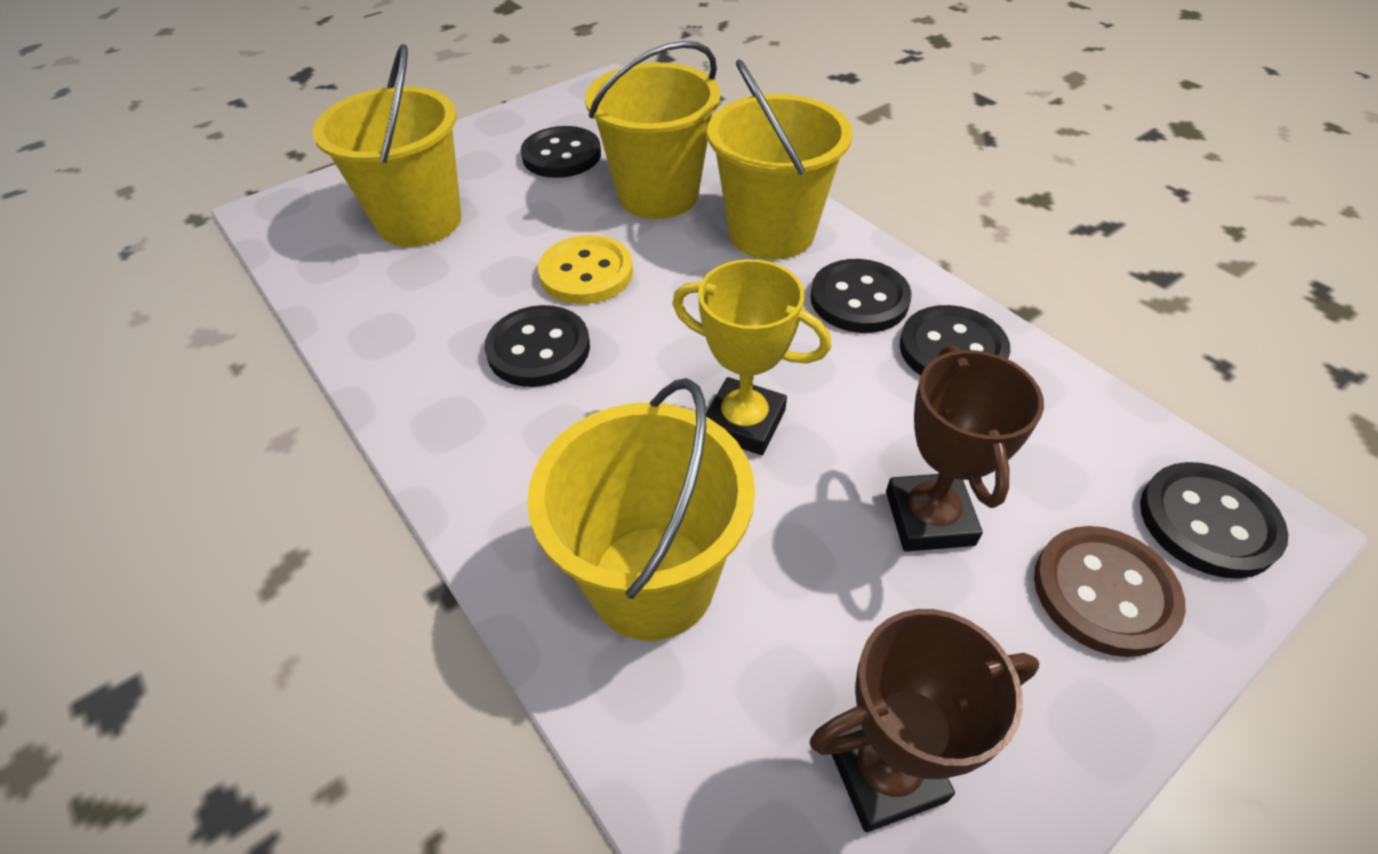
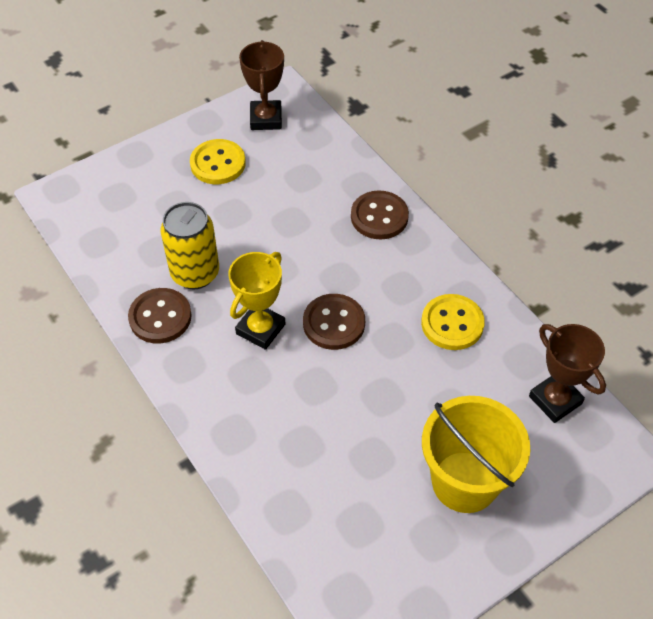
black button: [485,305,590,387] [520,126,601,178] [810,259,911,333] [900,305,1010,376] [1140,462,1289,579] = 5 -> none = 0
brown button: [1034,526,1186,657] = 1 -> [128,288,192,344] [303,294,365,350] [351,190,409,239] = 3
yellow bucket: [313,44,462,247] [527,378,755,641] [585,41,720,219] [707,59,853,260] = 4 -> [422,396,530,513] = 1
yellow button: [538,235,633,304] = 1 -> [190,139,246,184] [421,294,485,350] = 2
yellow can: none = 0 -> [160,202,219,289] = 1

